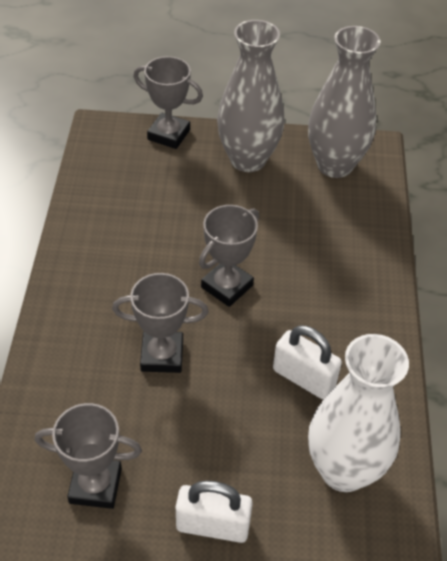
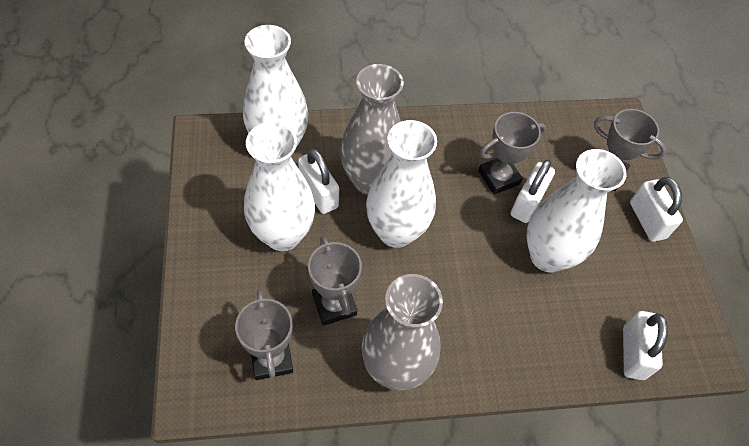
white padlock: [176,480,253,543] [273,325,342,399] = 2 -> [298,148,339,214] [511,159,555,223] [623,311,668,380] [630,177,683,242] = 4
white vase: [308,334,409,492] = 1 -> [243,25,308,148] [244,122,315,251] [366,120,437,248] [527,149,626,273] = 4

